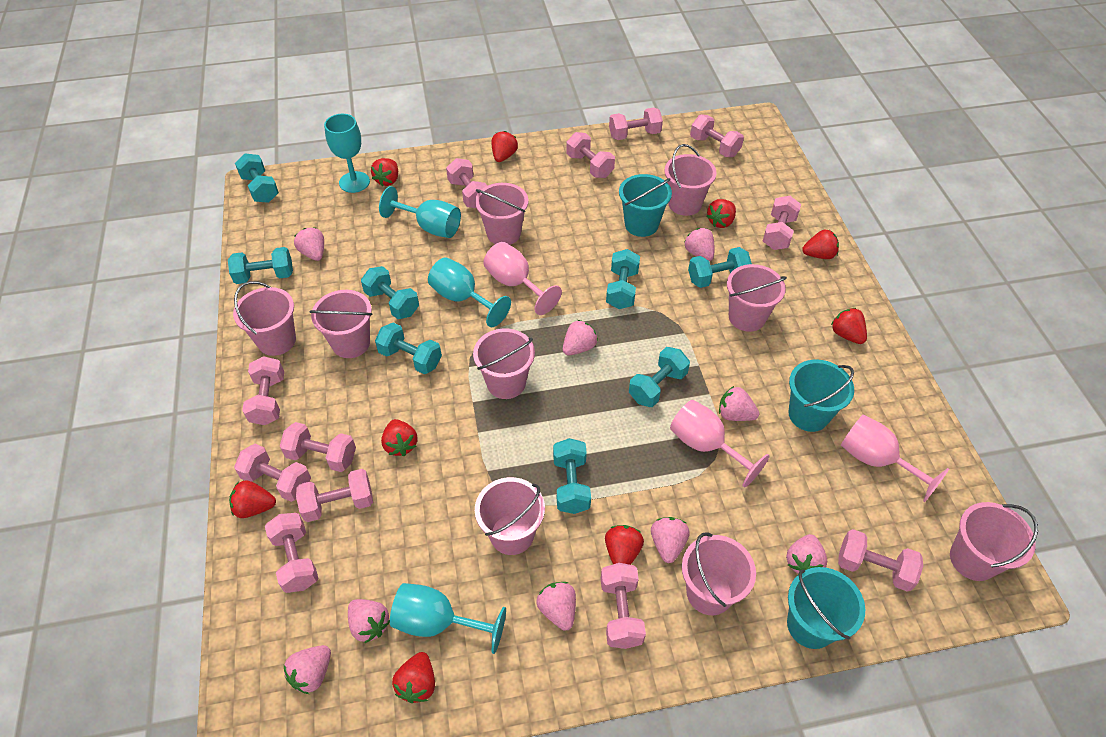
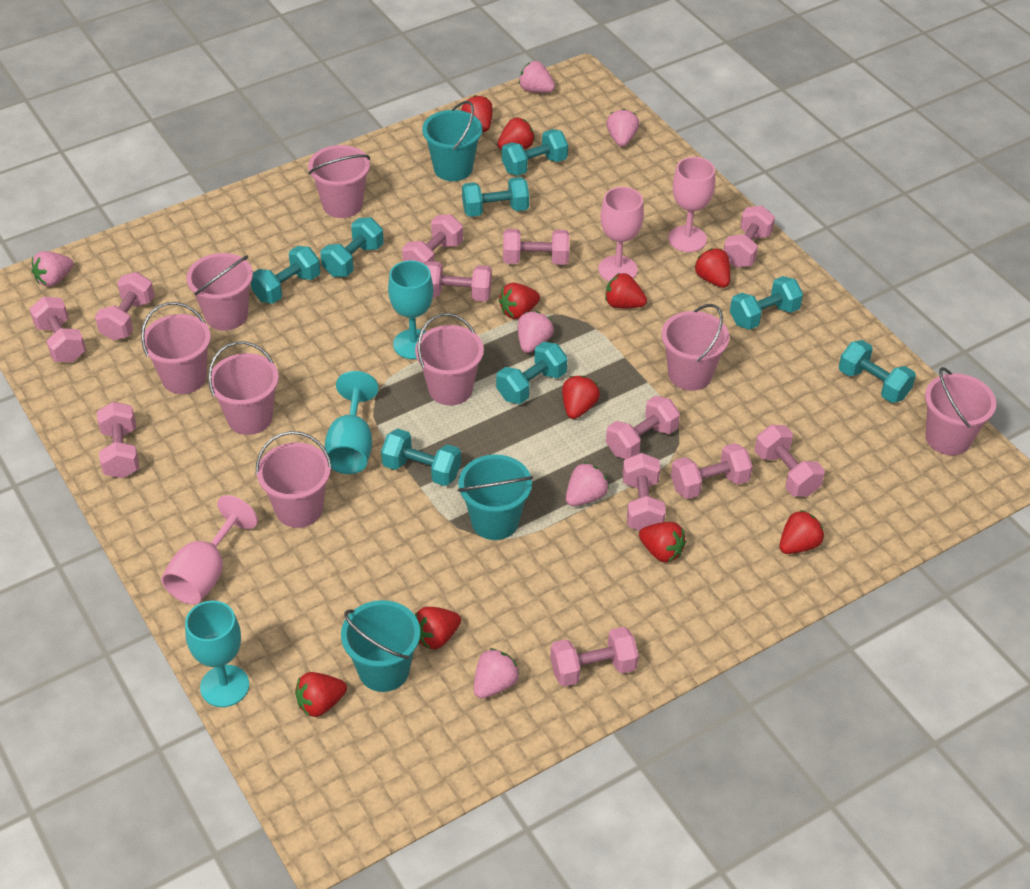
pink bucket: [233,281,296,356] [309,290,372,358] [473,328,535,399] [475,183,529,245] [475,477,545,555] [664,144,717,216] [682,532,756,615] [727,264,787,332] [950,502,1038,581] = 9 -> [141,302,211,394] [186,253,253,331] [208,341,279,435] [256,431,332,528] [308,145,370,218] [415,313,484,406] [661,304,729,391] [925,367,996,455] = 8
pink strawberry: [284,645,331,694] [294,227,324,261] [348,599,390,644] [537,582,576,631] [563,320,598,355] [651,517,690,563] [684,228,714,261] [719,386,759,421] [786,534,827,574] = 9 -> [31,251,74,287] [474,648,520,698] [518,311,554,353] [519,61,555,93] [566,462,609,506] [606,109,639,147] = 6
red strawberry: [229,480,276,518] [371,158,398,187] [381,419,418,456] [392,652,435,703] [492,131,518,162] [605,525,644,565] [706,199,736,228] [802,230,839,259] [831,308,867,344] = 9 -> [295,672,347,717] [415,607,461,649] [461,95,493,132] [497,118,535,150] [499,283,540,319] [562,376,600,419] [605,273,647,308] [639,522,686,563] [694,248,730,288] [779,510,824,554] = 10
turquoise goblet: [324,114,370,193] [379,186,461,238] [390,583,506,654] [428,257,511,327] = 4 -> [185,601,249,707] [325,371,379,474] [388,260,433,359] = 3

